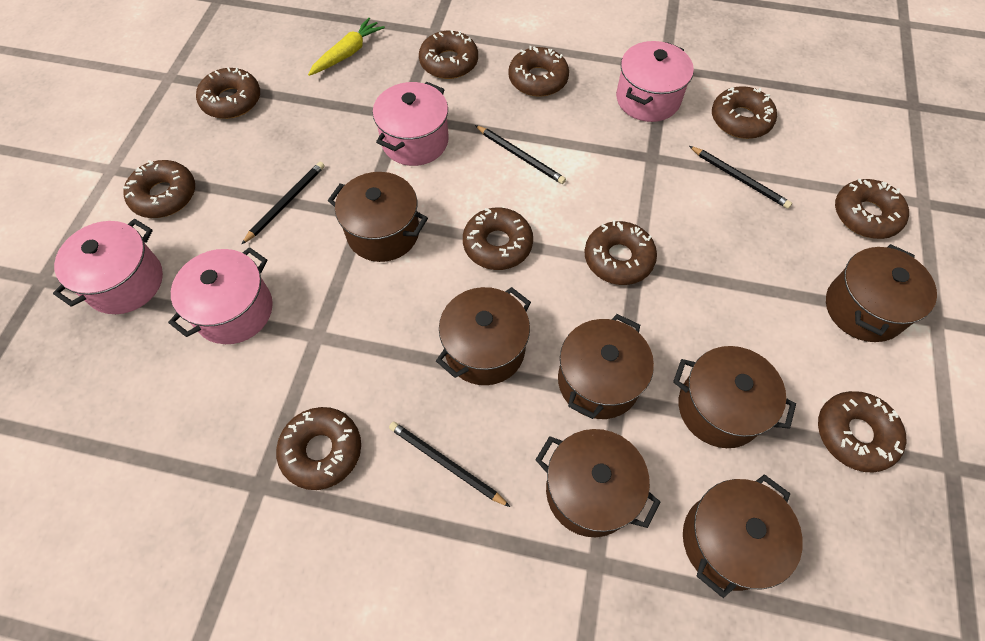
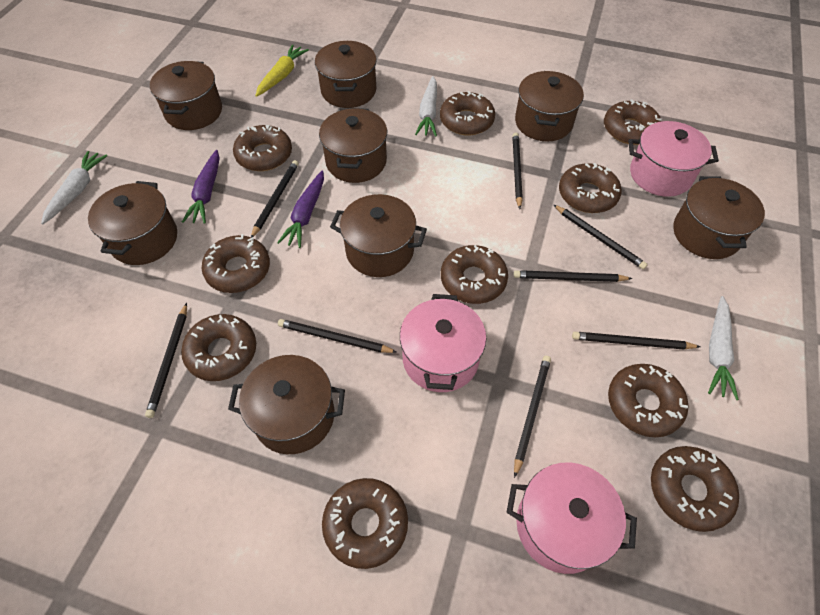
black pencil: [242,162,325,244] [389,422,510,507] [475,125,566,184] [689,146,792,209] = 4 -> [145,303,187,418] [251,160,299,237] [278,319,397,353] [512,133,523,209] [514,270,632,282] [514,356,551,478] [554,205,648,269] [572,332,701,350] = 8
brown pot: [328,172,428,262] [436,287,531,385] [535,429,660,537] [558,314,654,419] [673,346,796,448] [683,474,803,598] [826,244,937,342] = 7 -> [88,181,177,265] [150,61,222,130] [228,355,345,454] [315,41,377,108] [319,108,387,183] [330,194,427,277] [515,71,584,141] [673,176,765,259] = 8
pink pot: [53,219,163,314] [168,247,273,344] [373,82,449,166] [616,41,694,122] = 4 -> [400,294,486,392] [506,462,637,574] [628,121,719,197] = 3
purple carrot: none = 0 -> [182,150,219,224] [277,171,324,248] = 2
white carrot: none = 0 -> [41,151,107,224] [415,76,437,136] [708,296,739,400] = 3

